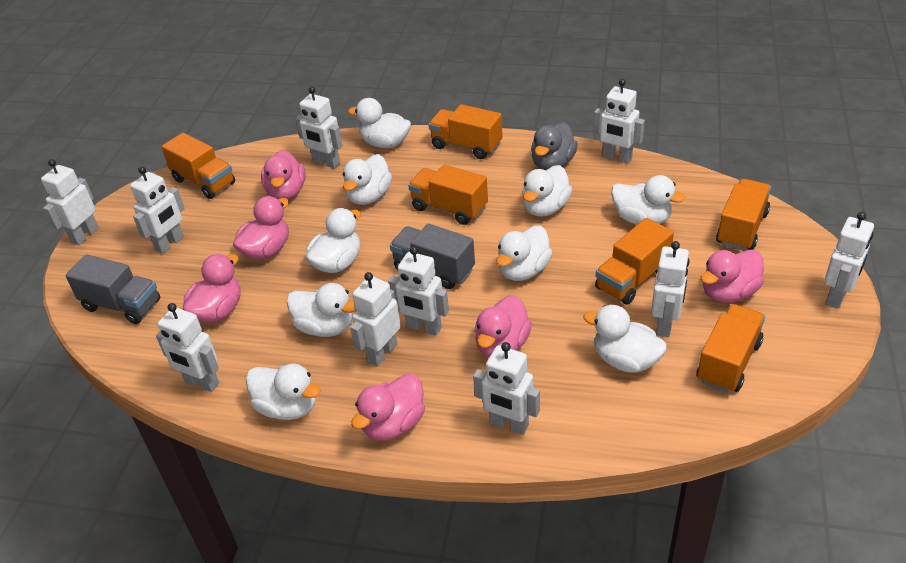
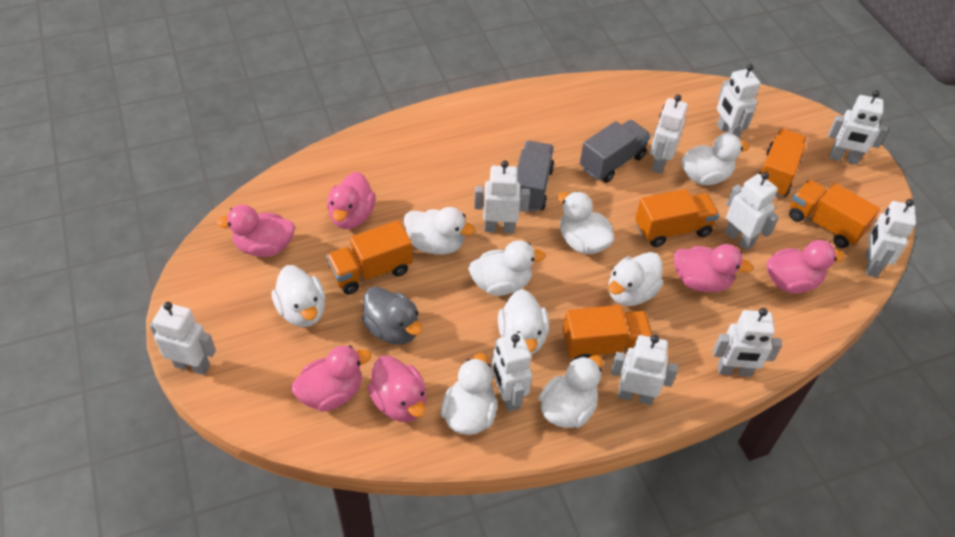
orange truck: [161,133,235,199] [408,164,488,225] [428,104,503,159] [595,218,674,305] [697,304,765,393] [716,179,771,251] = 6 -> [326,220,412,294] [563,305,653,360] [635,189,719,247] [759,129,807,197] [789,180,880,248] = 5

